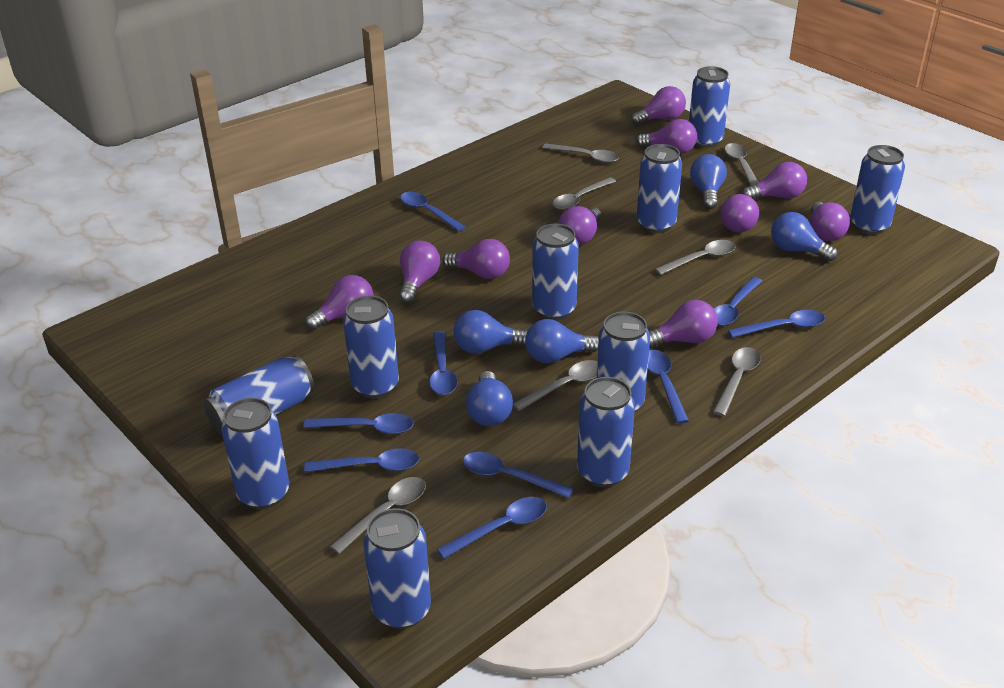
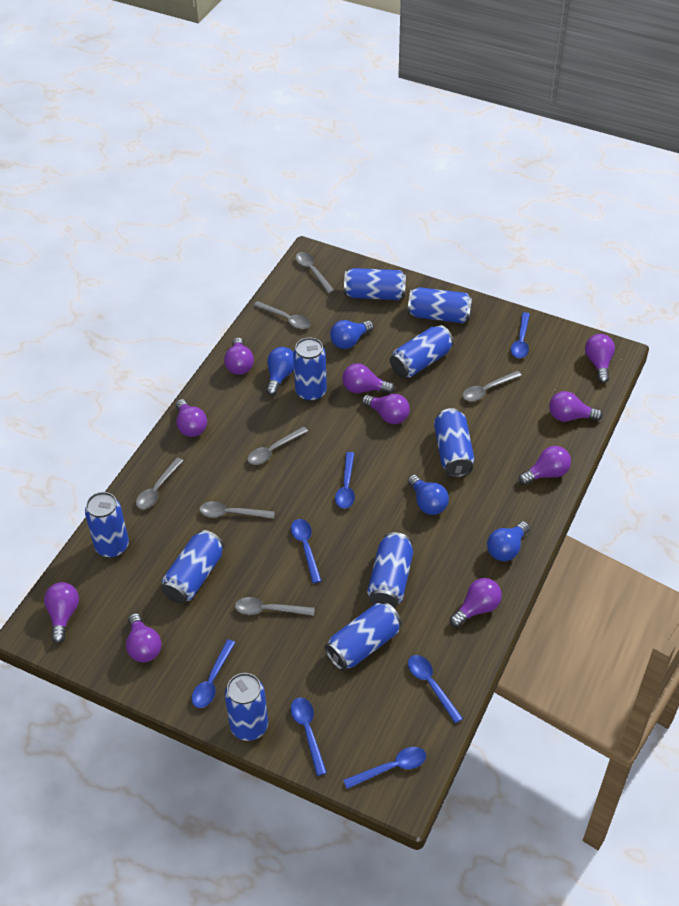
blue light bulb: [453,310,527,354] [466,371,513,426] [525,319,599,363] [690,154,727,209] [771,212,838,262] = 5 -> [266,347,294,396] [330,320,374,349] [408,475,449,515] [487,521,530,561] = 4
blue spoon: [303,413,413,434] [304,448,420,472] [400,192,466,231] [429,331,458,395] [437,497,547,559] [463,452,573,498] [648,350,689,424] [714,277,762,326] [728,310,825,338] = 9 -> [192,639,236,708] [291,519,322,583] [291,697,327,776] [335,452,355,509] [343,747,426,789] [408,655,463,723] [511,312,530,358] = 7

